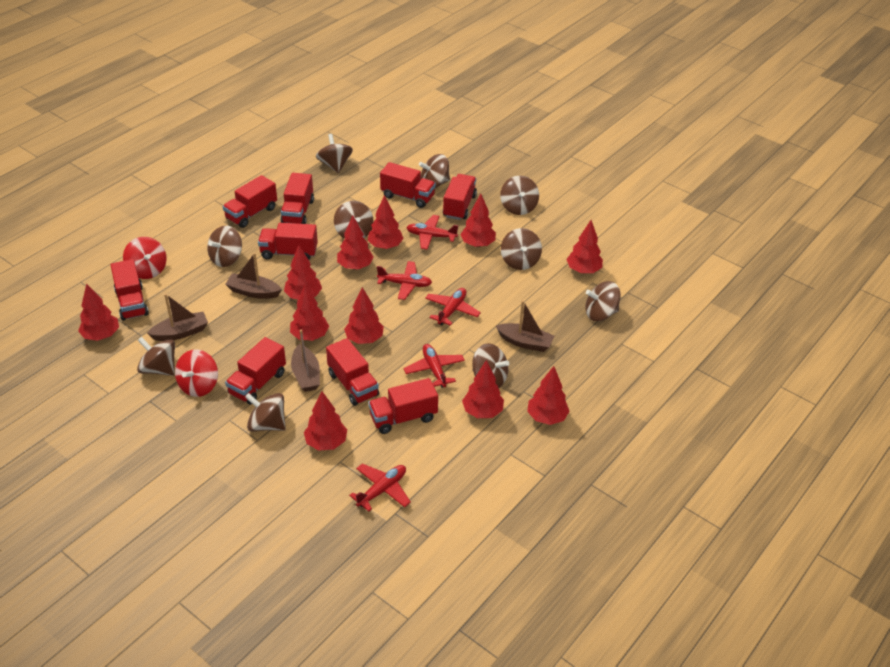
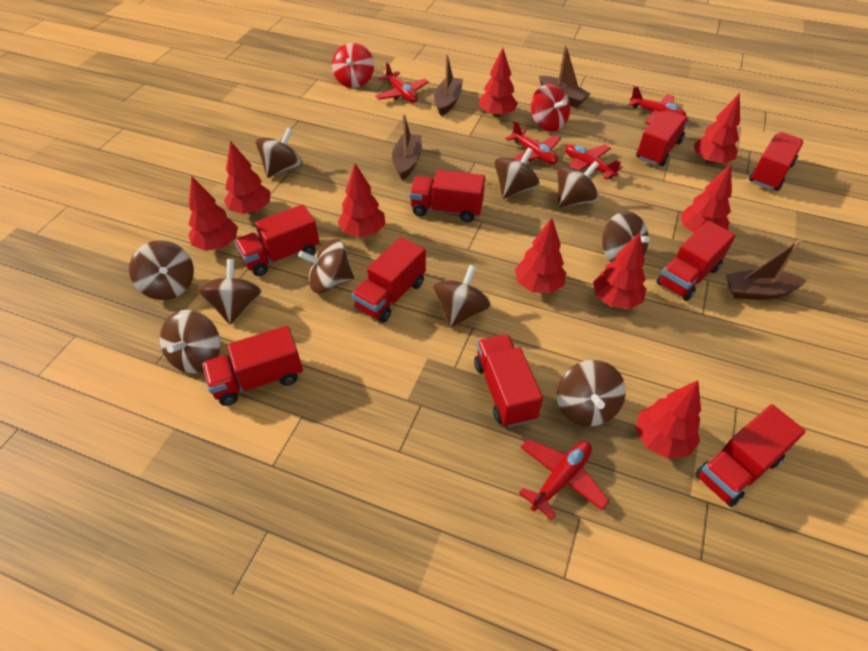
red tree: [78,283,119,341] [284,245,322,299] [290,284,329,341] [304,391,347,451] [337,216,373,269] [344,287,384,344] [368,195,404,249] [460,194,496,247] [462,360,504,418] [527,366,570,425] [566,220,603,274] = 11 -> [188,177,238,251] [224,141,270,214] [338,163,385,237] [479,48,518,117] [515,218,566,293] [593,232,646,309] [636,380,701,459] [680,164,732,233] [694,93,740,165] = 9

